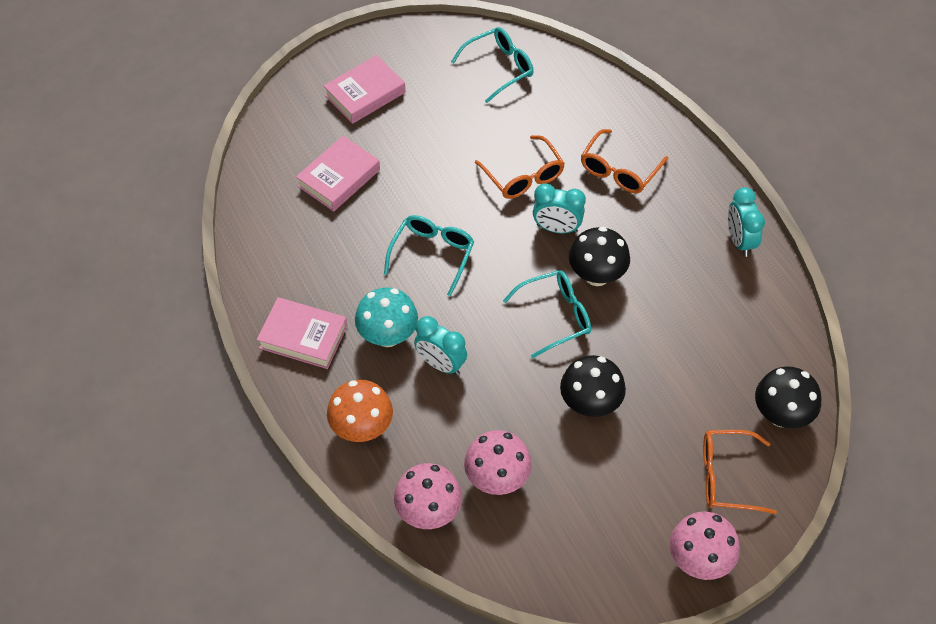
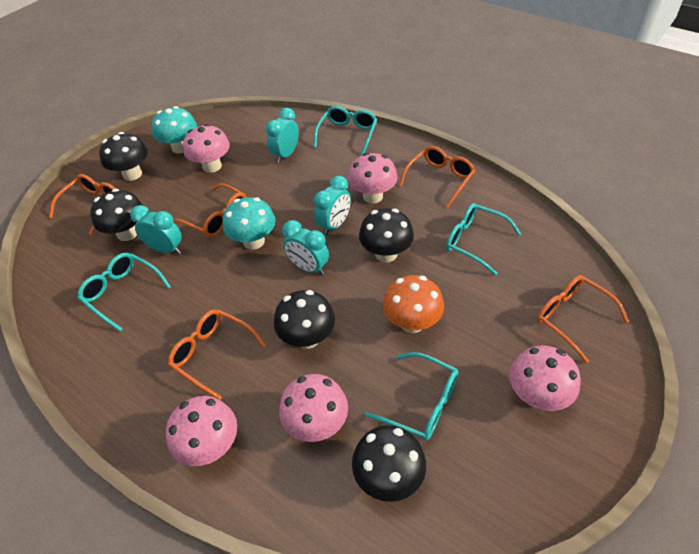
black mushroom: [560,355,626,417] [569,227,630,286] [755,366,821,428] = 3 -> [90,189,143,241] [99,132,148,181] [274,290,335,349] [352,425,426,502] [359,208,414,262] = 5
orange glasses: [475,135,565,199] [581,129,668,193] [703,430,777,514] = 3 -> [49,174,116,235] [168,309,266,400] [173,183,246,237] [399,146,475,207] [537,275,629,363] = 5
pink book: [257,297,347,369] [296,136,380,212] [324,55,405,124] = 3 -> none = 0
pink mushroom: [394,463,462,529] [464,430,532,495] [670,511,740,580] = 3 -> [166,396,237,466] [183,124,230,173] [279,374,348,442] [348,152,397,203] [509,345,581,411] = 5
turquoise clock: [414,316,467,375] [533,184,586,233] [728,187,765,257] = 3 -> [130,205,182,255] [266,108,299,163] [282,220,329,275] [314,176,351,236] = 4
turquoise glasses: [384,215,474,296] [451,27,534,103] [503,270,591,359] = 3 -> [77,253,171,331] [314,106,377,155] [365,352,458,441] [446,203,521,275] = 4
turquoise mushroom: [355,287,418,347] = 1 -> [152,106,197,154] [223,197,276,250] = 2

